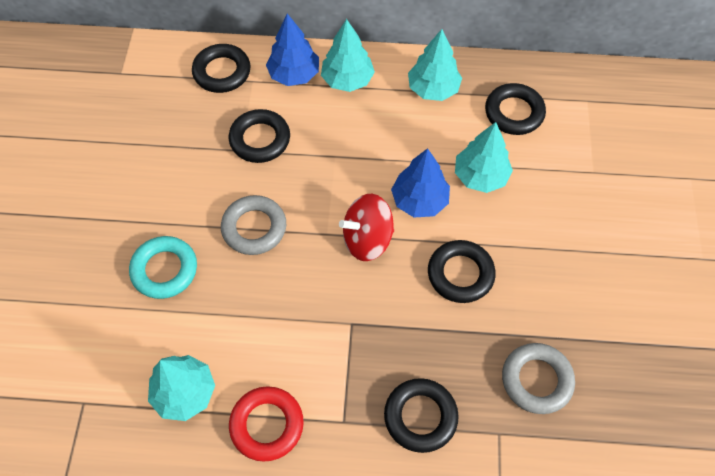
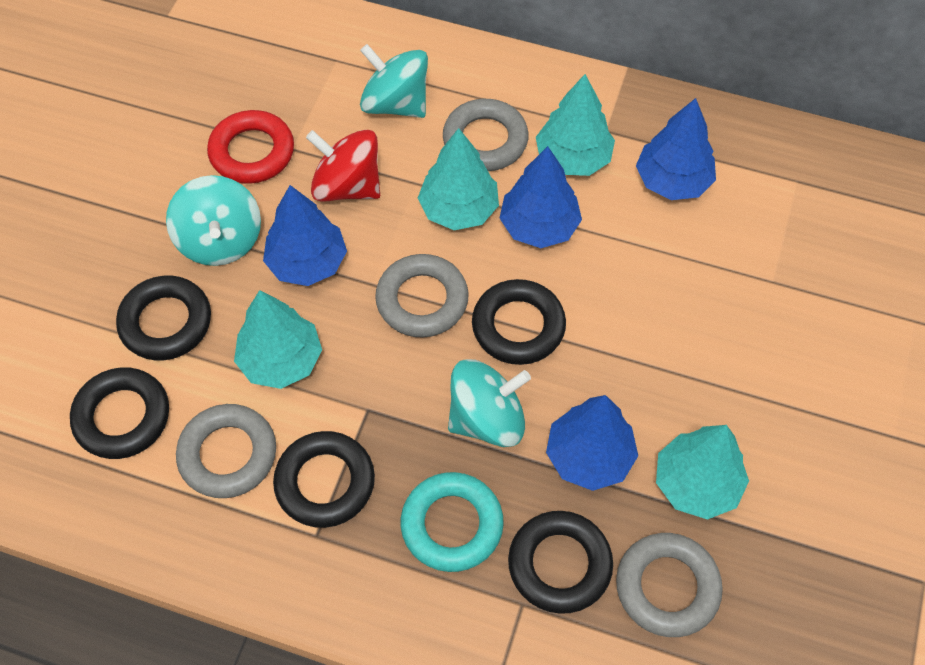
blue tree: [266,14,319,86] [391,148,450,218] = 2 -> [263,185,347,286] [500,146,582,248] [546,395,638,491] [636,98,716,200] = 4
grey ring: [221,195,286,255] [502,343,575,414] = 2 -> [176,404,276,498] [375,254,469,338] [443,99,528,171] [616,533,723,637] = 4
turquoise spinning top: none = 0 -> [166,175,261,266] [360,44,428,118] [448,359,531,447] = 3

